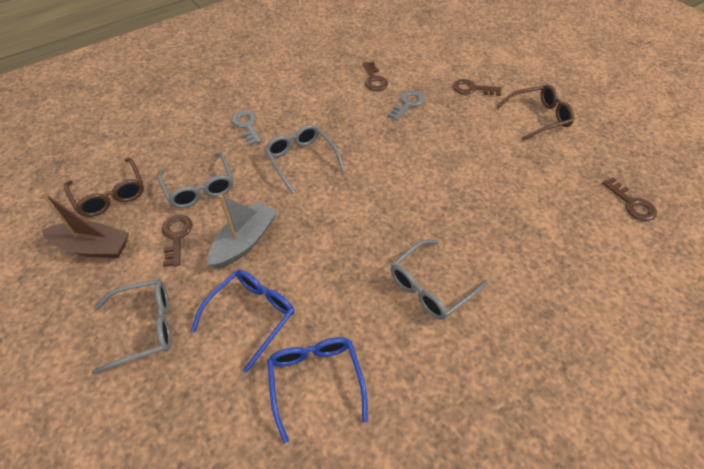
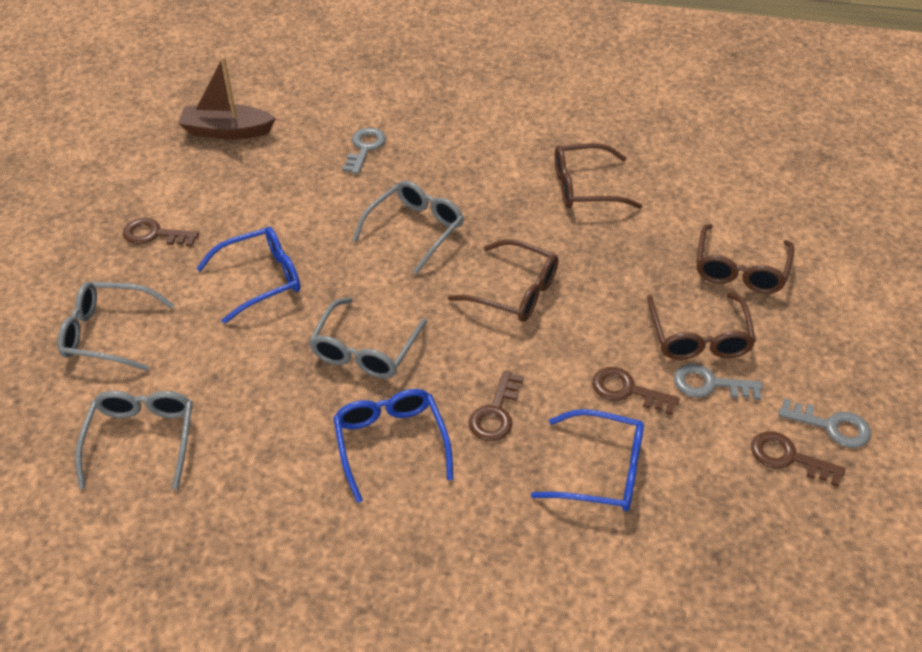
blue glasses: [191,270,294,373] [267,337,368,443] = 2 -> [196,227,301,324] [333,389,453,503] [531,409,644,511] = 3
brown glasses: [64,158,144,217] [497,85,574,141] = 2 -> [448,239,559,322] [555,143,642,209] [647,293,756,360] [696,224,795,294] = 4
grey boat: [208,194,277,269] = 1 -> none = 0
grey key: [232,111,262,145] [387,91,425,121] = 2 -> [342,128,386,174] [674,364,763,400] [778,398,871,448] = 3

